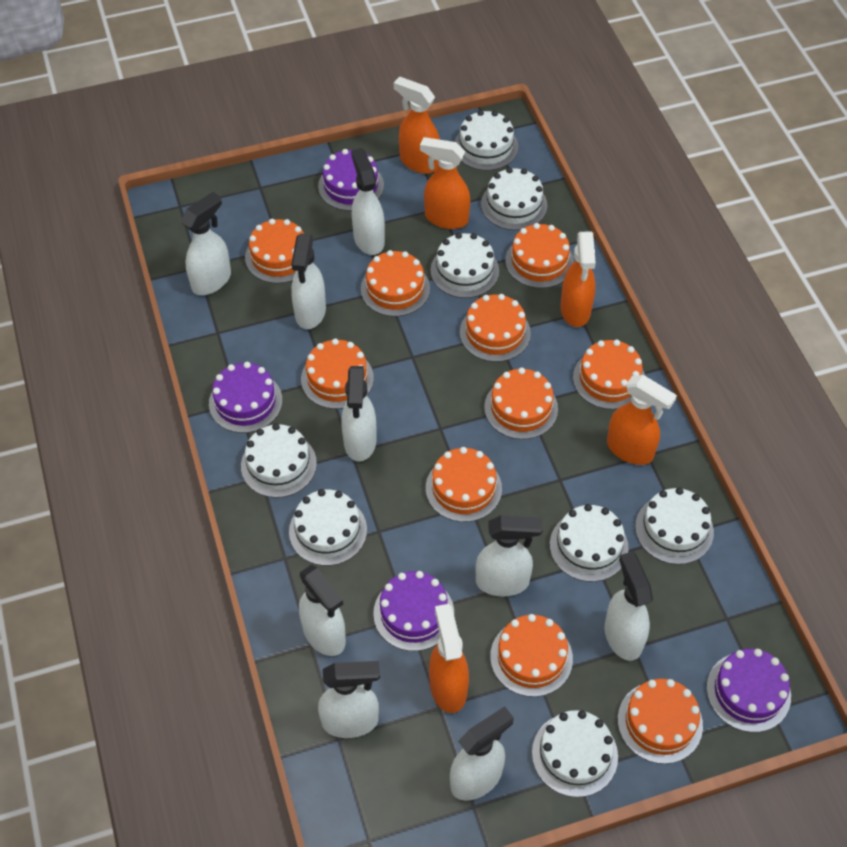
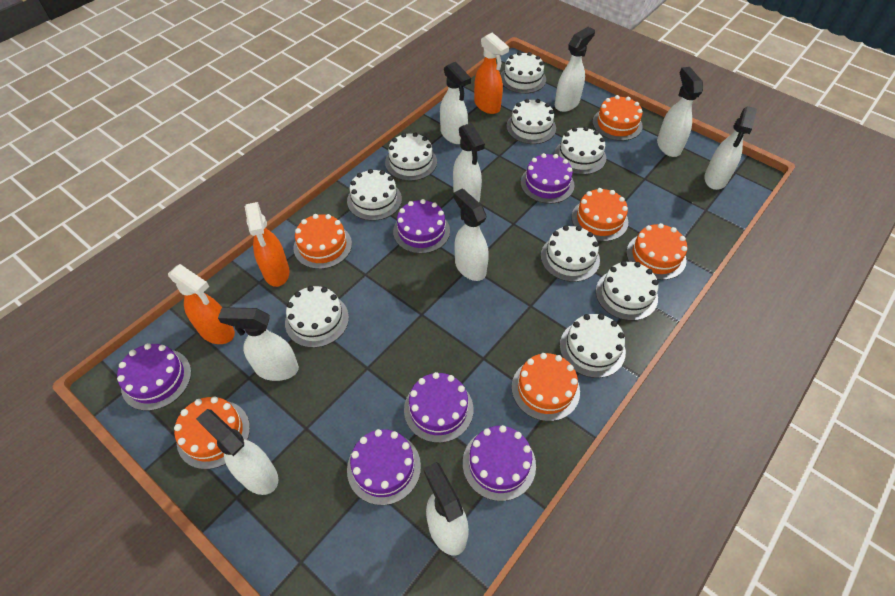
orange cake: [245,219,304,283] [301,339,374,409] [361,250,430,317] [426,447,502,522] [460,294,531,362] [484,368,558,439] [490,614,573,697] [505,223,574,288] [573,339,645,409] [618,679,703,764] = 10 -> [174,396,250,469] [293,214,352,269] [512,353,580,421] [572,188,628,241] [592,95,643,141] [626,223,688,280] = 6
orange spray bottle: [394,77,440,174] [420,137,470,229] [429,604,469,713] [560,232,596,327] [607,375,677,465] = 5 -> [168,264,235,344] [245,202,290,287] [474,32,509,114] = 3
purple cake: [209,362,282,433] [318,149,384,211] [373,571,454,651] [706,649,791,732] = 4 -> [117,343,191,411] [347,429,421,505] [393,199,450,254] [404,372,473,443] [463,425,536,501] [521,153,574,204] = 6
white cake: [241,423,317,498] [289,489,367,566] [430,233,499,298] [455,110,518,171] [481,168,547,230] [532,710,618,797] [550,504,629,582] [635,487,714,564] = 8 -> [285,286,349,348] [347,169,402,221] [385,132,437,181] [501,52,546,94] [506,99,556,144] [541,226,600,282] [554,127,606,175] [560,314,626,378] [596,261,658,321] = 9

